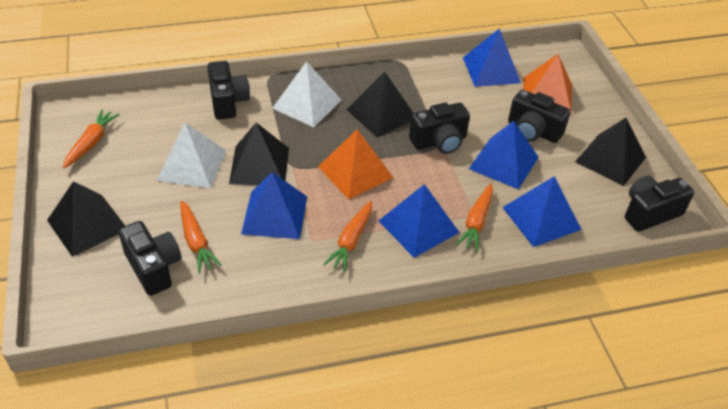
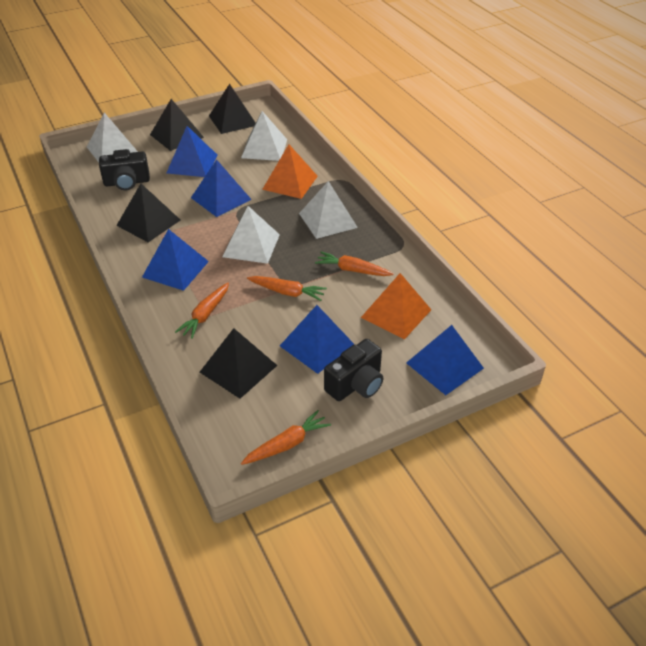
black camera: [119,221,182,296] [207,61,250,119] [409,103,470,154] [508,90,570,143] [625,176,694,232] = 5 -> [99,149,150,190] [324,339,383,401] = 2
white pyramid: [157,122,226,189] [272,61,342,127] = 2 -> [87,112,138,162] [222,206,280,264] [241,111,287,161] [299,181,358,239] = 4

